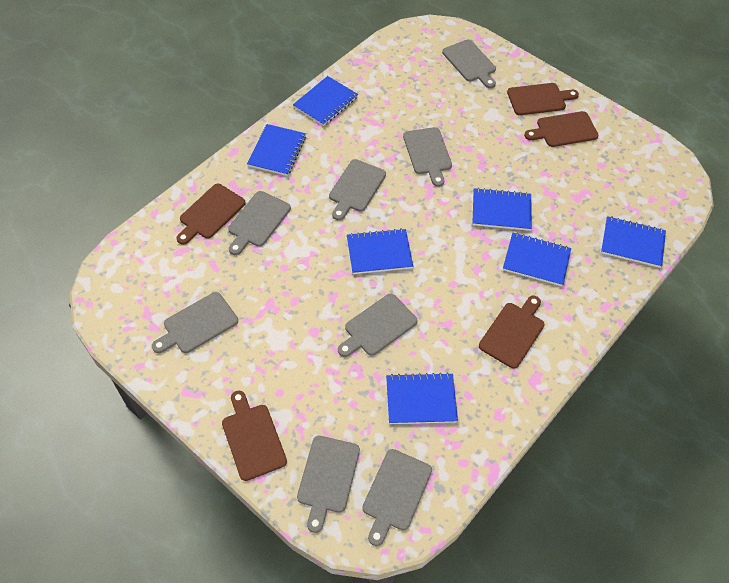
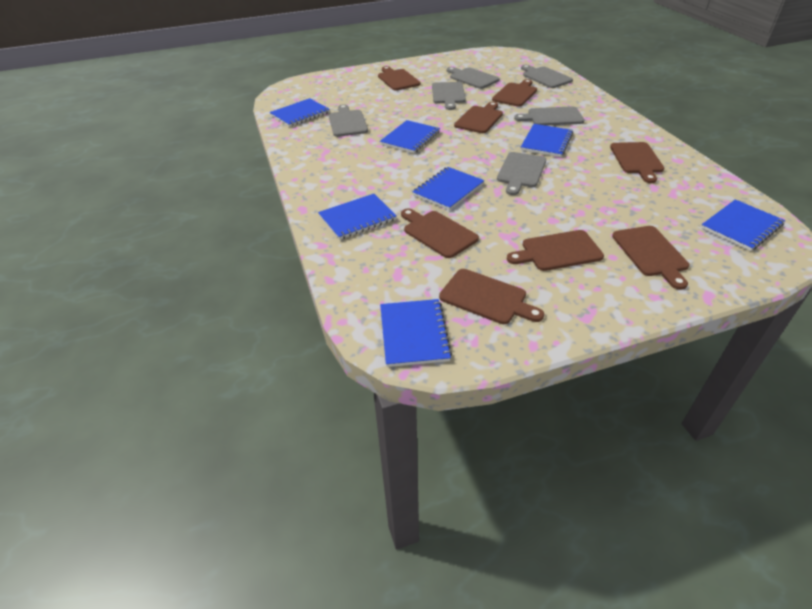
brown cutting board: [176,184,246,245] [222,391,287,481] [479,296,545,369] [507,83,579,115] [524,111,599,147] = 5 -> [378,66,421,91] [401,208,479,258] [439,269,544,324] [454,102,503,133] [492,79,537,107] [507,230,604,271] [610,142,664,183] [612,226,689,290] = 8
grey cutting board: [152,292,238,353] [228,191,291,255] [297,436,360,533] [329,159,386,220] [338,294,418,357] [362,449,432,546] [403,127,452,187] [442,39,496,88] = 8 -> [329,104,368,137] [432,82,466,110] [447,67,500,89] [497,152,546,195] [514,106,584,125] [521,65,573,88] = 6

